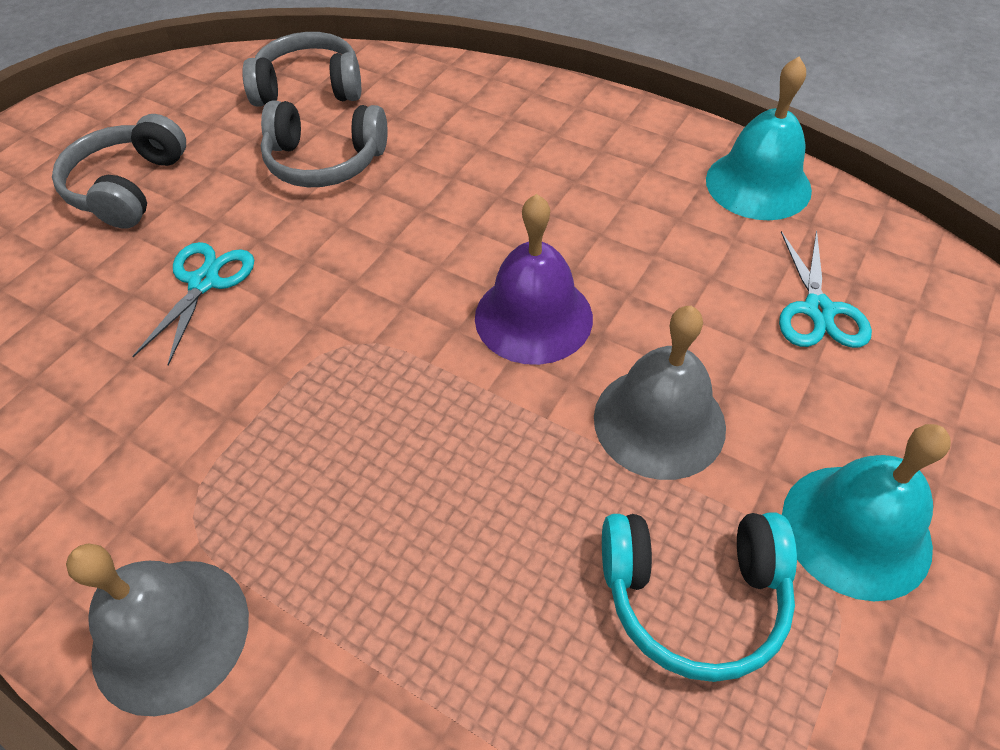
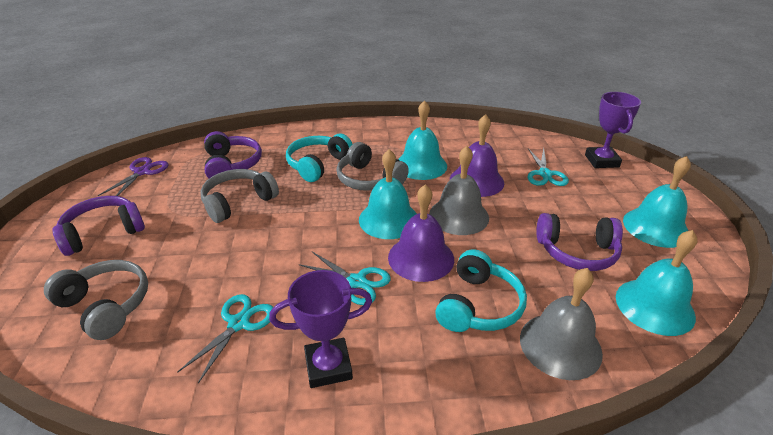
purple bell: [475,194,593,365] = 1 -> [388,184,454,282] [450,114,504,197] = 2
purple headphones: none = 0 -> [52,196,145,256] [204,131,262,178] [536,213,623,271] = 3
purple scissors: none = 0 -> [98,157,168,196] = 1
purple trophy: none = 0 -> [269,270,372,388] [585,92,641,168] = 2
turquoise bell: [706,57,812,220] [782,424,951,601] = 2 -> [359,149,417,239] [398,100,447,180] [616,230,697,336] [623,156,691,248] = 4
turquoise headphones: [602,513,797,682] = 1 -> [286,134,352,182] [435,249,527,332] = 2
turquoise scissors: [132,242,254,366] [779,230,872,348] = 2 -> [178,294,273,383] [299,252,391,305] [527,148,569,186] = 3

